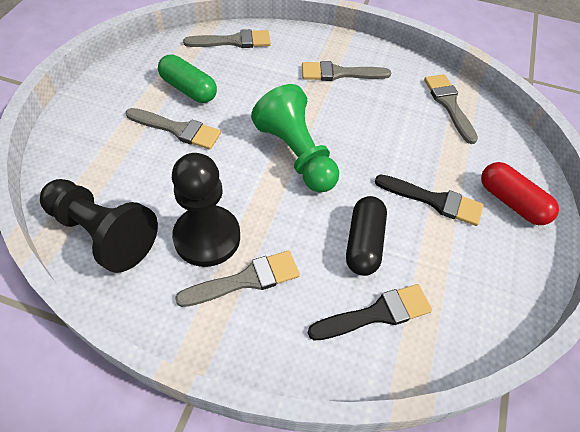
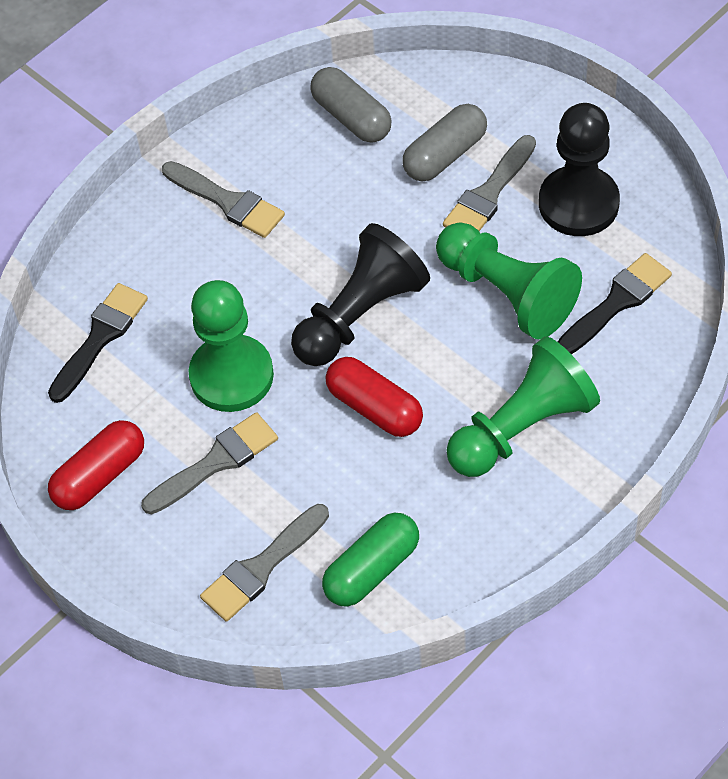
black capsule: [346,196,387,276] = 1 -> none = 0
green pawn: [251,84,339,192] = 1 -> [188,280,274,412] [436,222,582,339] [446,336,600,477] = 3
grey brush: [126,108,221,150] [175,250,300,307] [183,29,271,48] [302,61,391,81] [424,74,478,144] = 5 -> [141,412,278,514] [162,161,285,238] [200,504,329,622] [443,135,536,231] = 4
grey capsule: none = 0 -> [310,67,392,143] [402,104,487,181] = 2
red capsule: [481,162,559,225] = 1 -> [48,420,144,510] [326,357,423,437] = 2

